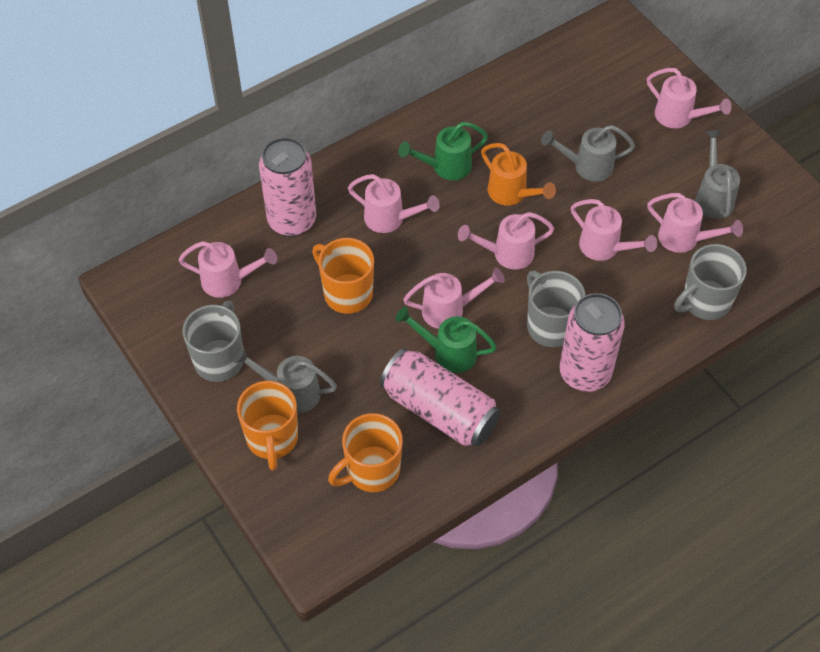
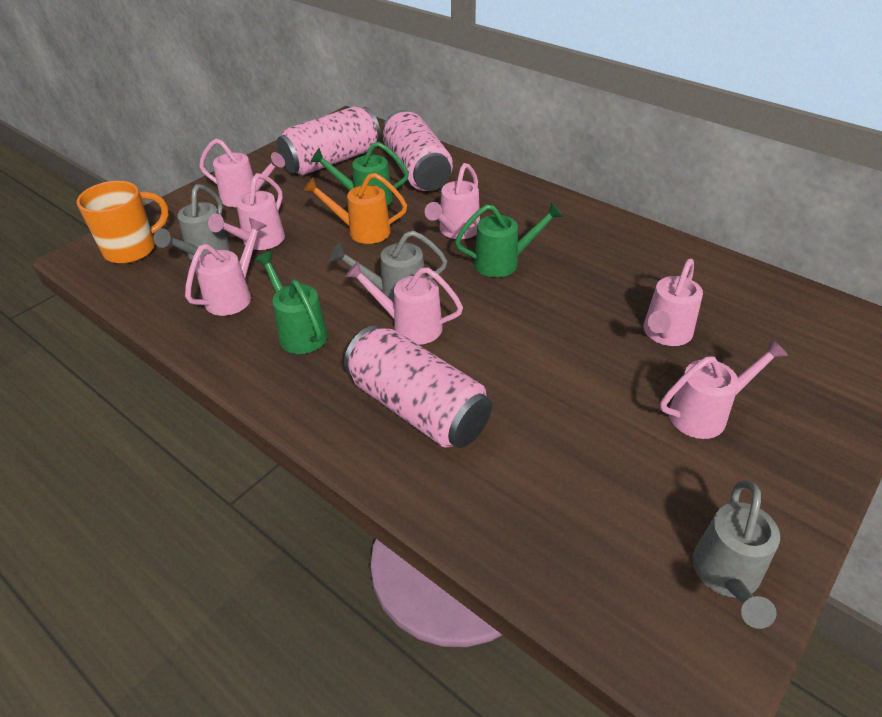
green watering can: [395,307,497,373] [398,122,488,180] = 2 -> [254,251,328,354] [310,142,409,206] [455,202,563,277] = 3
grey mug: [183,301,243,382] [527,270,585,347] [674,244,747,320] = 3 -> none = 0
orange mug: [237,381,298,471] [312,238,374,314] [328,413,403,492] = 3 -> [77,181,169,264] = 1

